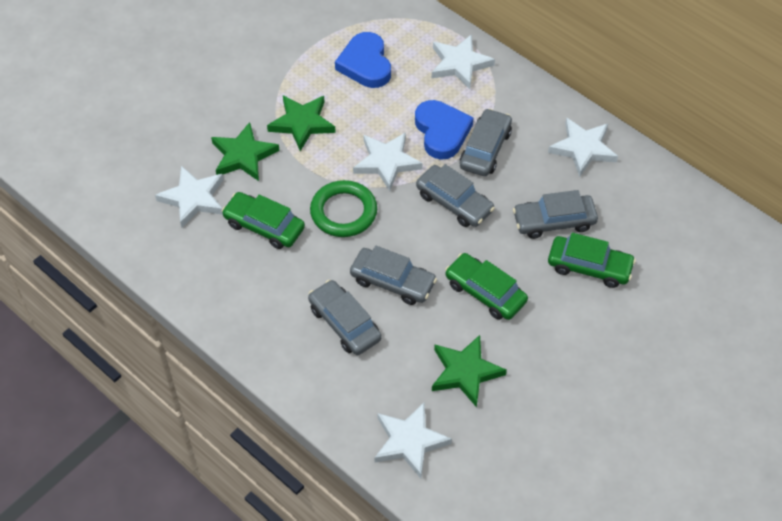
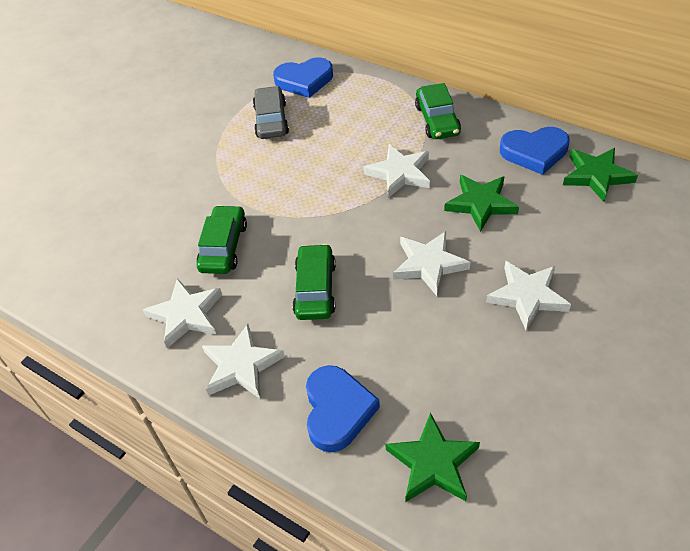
blue heart: [335,32,391,88] [415,100,474,160] = 2 -> [273,57,333,98] [306,365,380,452] [500,127,570,175] = 3
green ring: [310,180,377,237] = 1 -> none = 0
grey car: [308,280,382,355] [350,246,437,305] [416,164,495,227] [460,108,512,176] [513,190,598,239] = 5 -> [253,86,289,139] = 1

